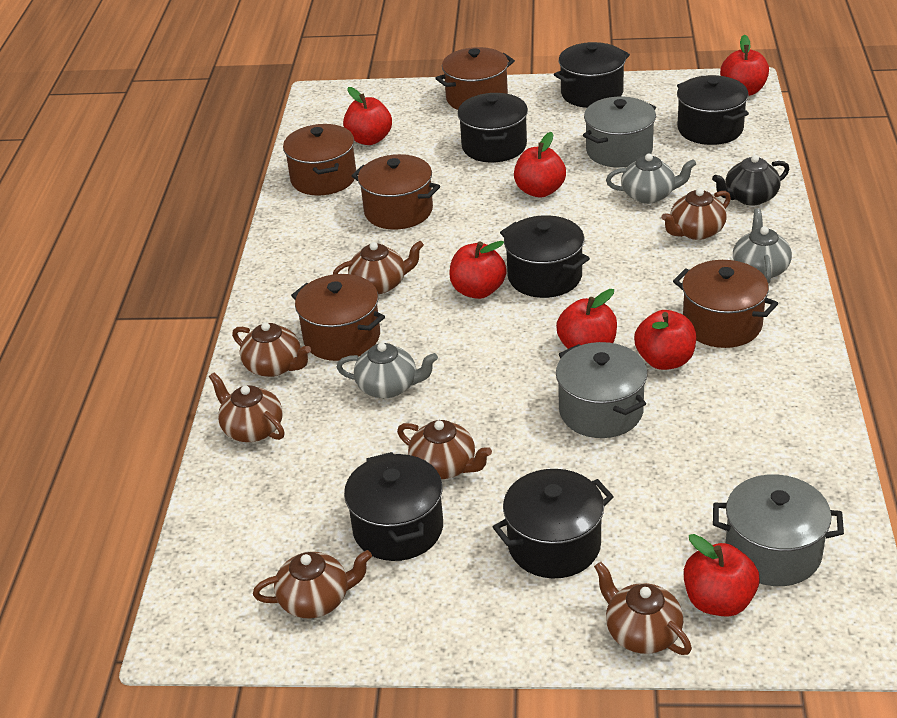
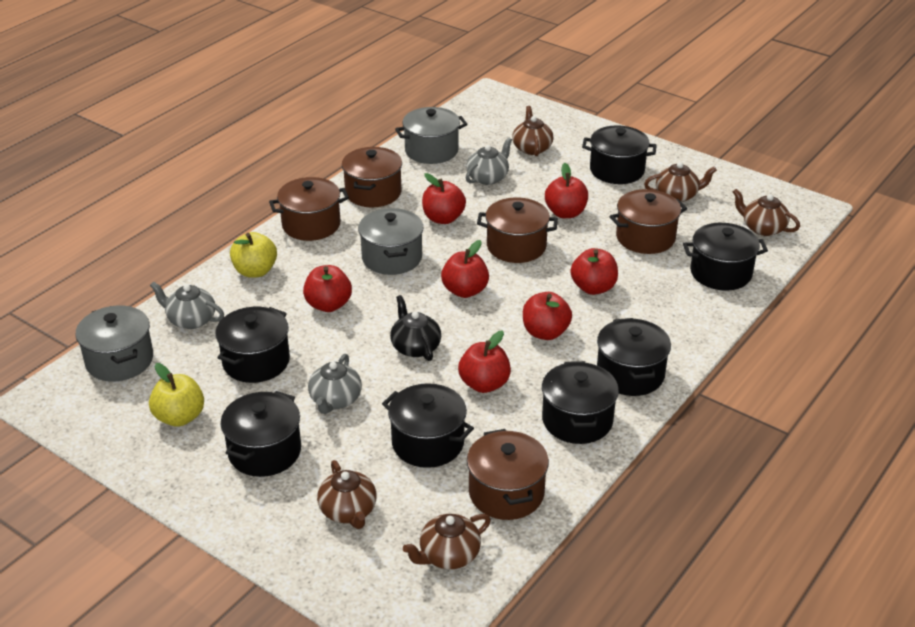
black pot: [344,452,443,561] [458,93,528,162] [493,469,614,578] [500,215,590,298] [554,42,630,108] [677,75,749,145] = 6 -> [215,307,290,383] [221,391,301,477] [382,383,474,468] [542,361,619,444] [582,125,657,184] [597,318,671,396] [683,223,768,290] = 7
brown teapot: [209,372,285,442] [232,322,311,377] [253,550,372,618] [333,241,424,294] [397,420,492,479] [594,562,692,655] [661,188,731,240] = 7 -> [317,460,376,529] [403,514,491,569] [512,106,553,156] [644,162,717,202] [733,189,800,236] = 5
yellow apple: none = 0 -> [149,363,204,427] [230,232,277,278] = 2

